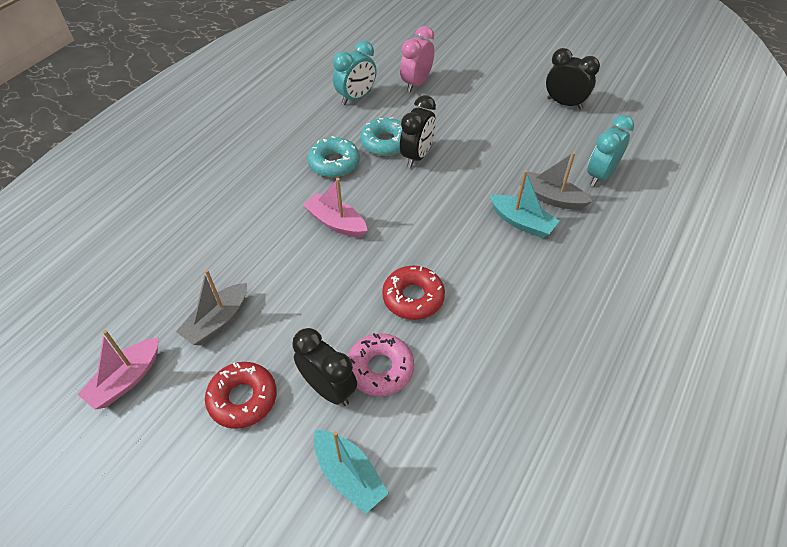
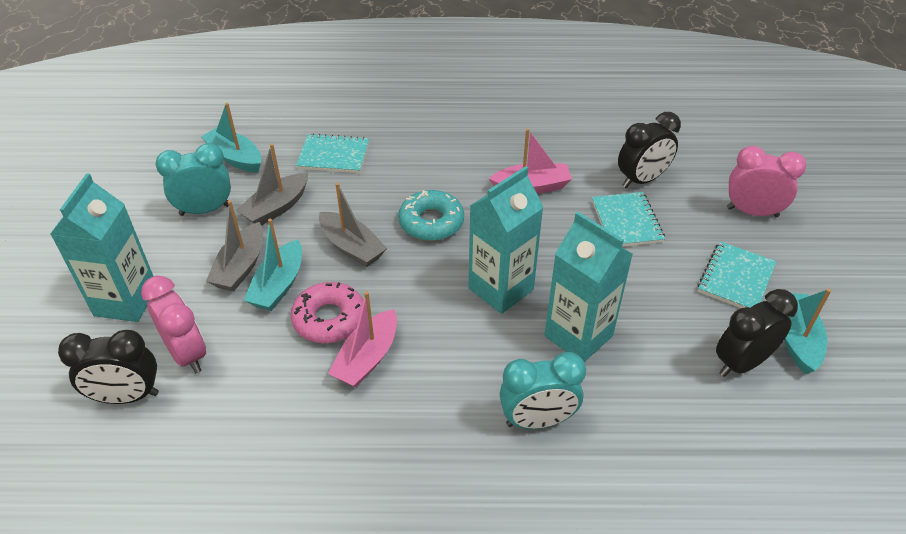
grey boat: [176,269,247,345] [520,152,593,210] = 2 -> [206,200,263,291] [236,144,308,226] [319,183,387,267] = 3
pink clock: [400,26,434,92] = 1 -> [141,276,206,373] [727,146,806,217] = 2
red donut: [205,362,277,429] [382,266,445,320] = 2 -> none = 0
turquoise boat: [314,430,389,514] [490,170,559,238] = 2 -> [201,103,261,172] [243,219,302,311] [784,289,831,374] = 3
turquoise carton: none = 0 -> [50,173,154,322] [469,166,544,314] [545,212,633,362] = 3
turquoise donut: [307,136,360,177] [360,117,402,156] = 2 -> [398,190,464,241] = 1
turquoise notebook: none = 0 -> [296,134,369,173] [592,192,665,247] [697,241,776,308] = 3

